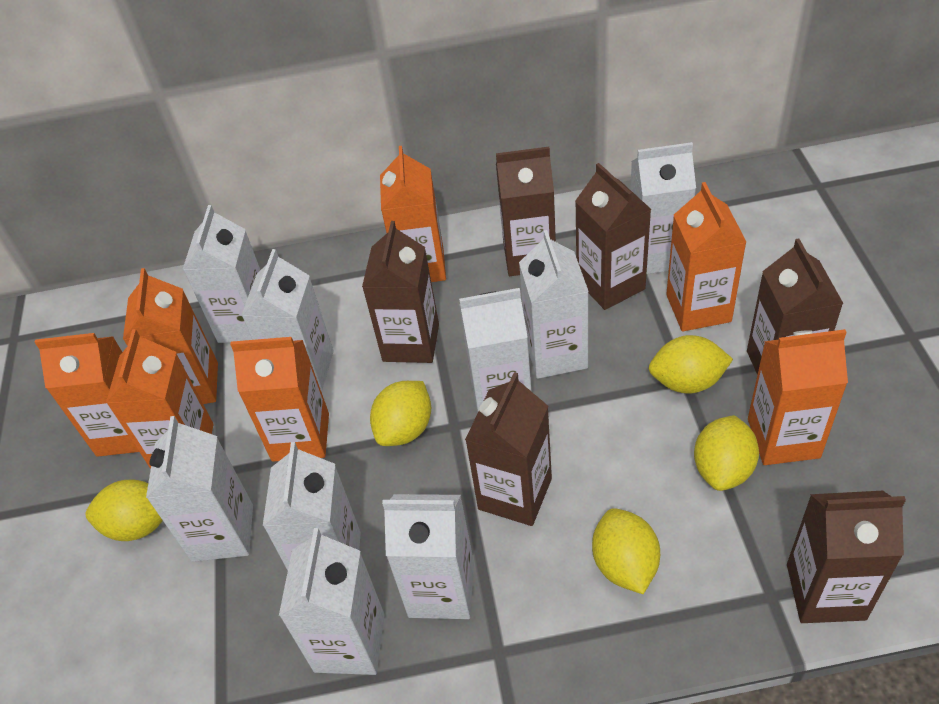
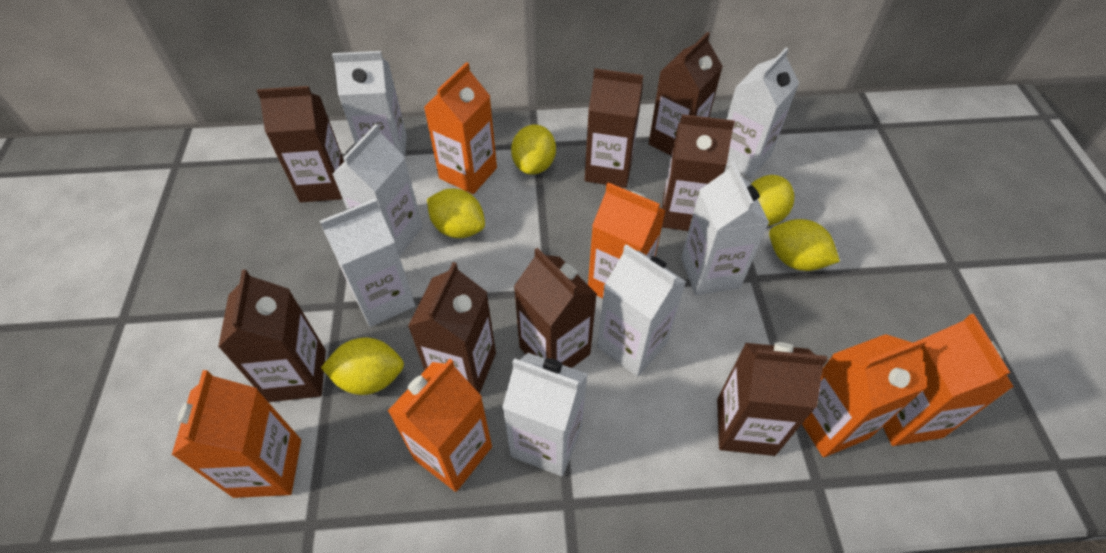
brown carton: [362,221,439,363] [465,372,552,526] [496,147,556,276] [575,163,652,310] [747,238,843,375] [787,491,906,623] = 6 -> [218,270,326,402] [257,86,344,203] [408,262,496,394] [514,248,597,368] [585,68,643,188] [649,32,723,156] [662,114,735,231] [717,342,828,456] = 8
orange carton: [34,333,139,457] [106,329,214,469] [123,268,218,404] [230,337,329,462] [380,146,446,282] [666,182,746,332] [748,329,848,465] = 7 -> [172,370,301,498] [388,359,492,492] [424,62,497,194] [588,182,666,298] [802,334,927,457] [883,314,1014,446] = 6
white carton: [146,416,253,562] [183,205,260,343] [241,249,333,391] [263,442,361,571] [279,528,385,675] [382,494,474,619] [459,288,532,413] [519,230,589,379] [630,142,696,274] = 9 -> [320,198,415,327] [332,51,407,157] [333,124,423,257] [502,353,588,476] [597,244,686,377] [681,162,769,295] [726,48,799,178] = 7

